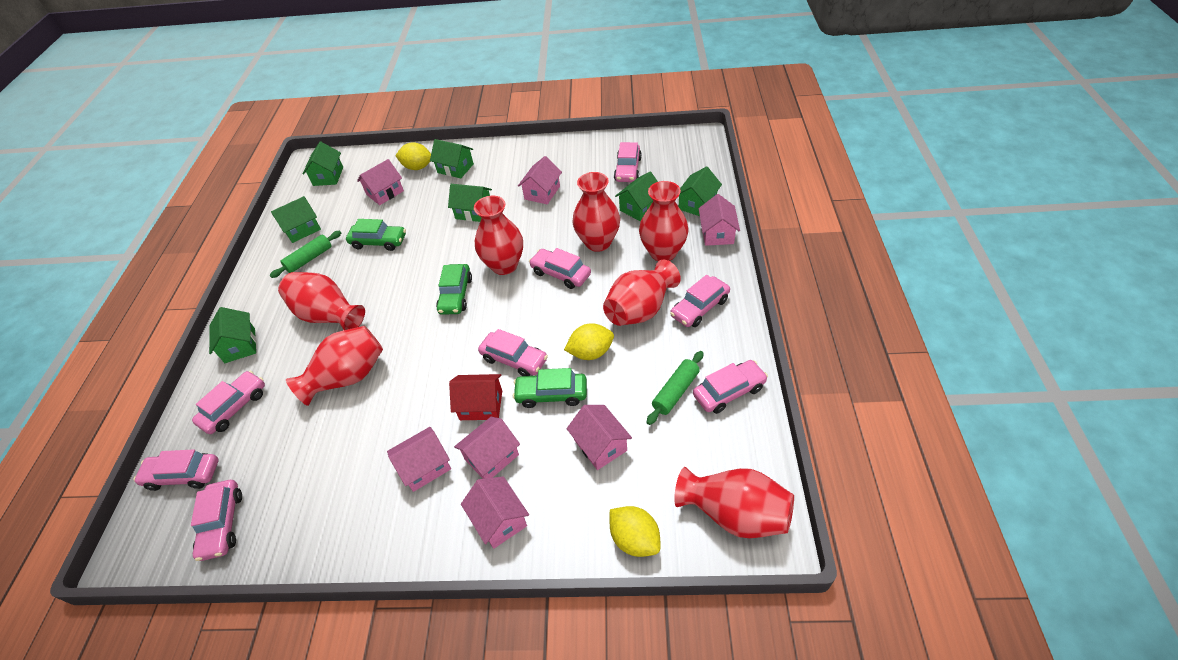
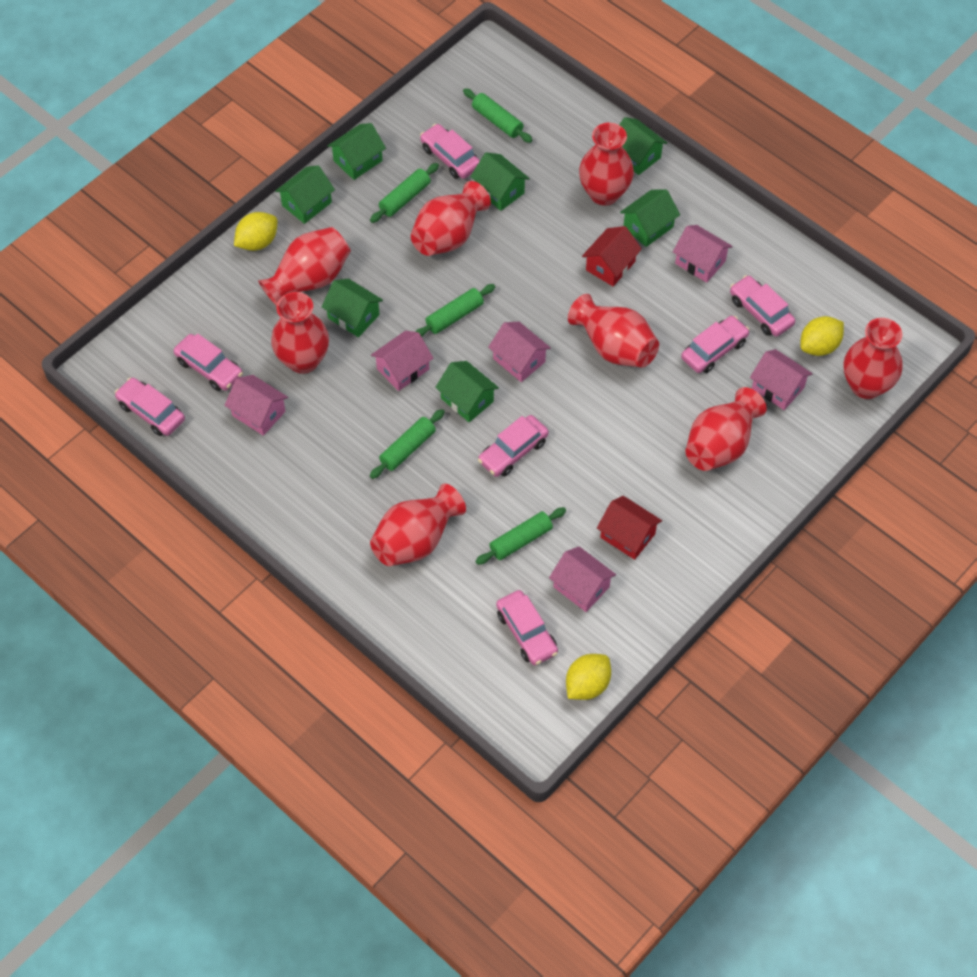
green car: [346,219,406,251] [436,264,472,315] [513,368,587,408] = 3 -> none = 0
green rolling pin: [270,231,341,278] [647,351,703,425] = 2 -> [370,163,439,223] [370,409,445,479] [415,284,495,337] [463,88,533,143] [475,507,566,565] = 5
pink car: [133,449,219,491] [191,480,242,561] [192,371,265,434] [478,329,548,376] [529,248,591,289] [614,142,642,182] [670,275,730,327] [693,360,768,414] = 8 -> [115,378,185,436] [174,333,243,391] [420,124,480,179] [478,415,549,477] [496,590,558,665] [681,316,750,373] [730,275,795,337] = 7
pink house: [357,159,404,205] [387,427,451,492] [454,417,520,479] [461,477,529,549] [518,156,562,204] [567,405,632,470] [699,194,740,246] = 7 -> [225,375,288,436] [371,331,434,391] [488,322,551,382] [549,547,616,612] [673,225,733,283] [750,349,813,410] = 6
red house: [449,374,502,420] = 1 -> [582,226,642,286] [597,496,662,560] = 2
red vase: [278,272,365,330] [286,326,383,406] [474,196,523,275] [572,172,620,252] [603,260,681,326] [639,181,688,261] [674,467,794,538] = 7 -> [258,227,351,306] [271,292,329,374] [370,484,466,566] [411,181,491,256] [568,294,659,367] [579,123,634,206] [686,387,767,471] [844,318,902,399] = 8

